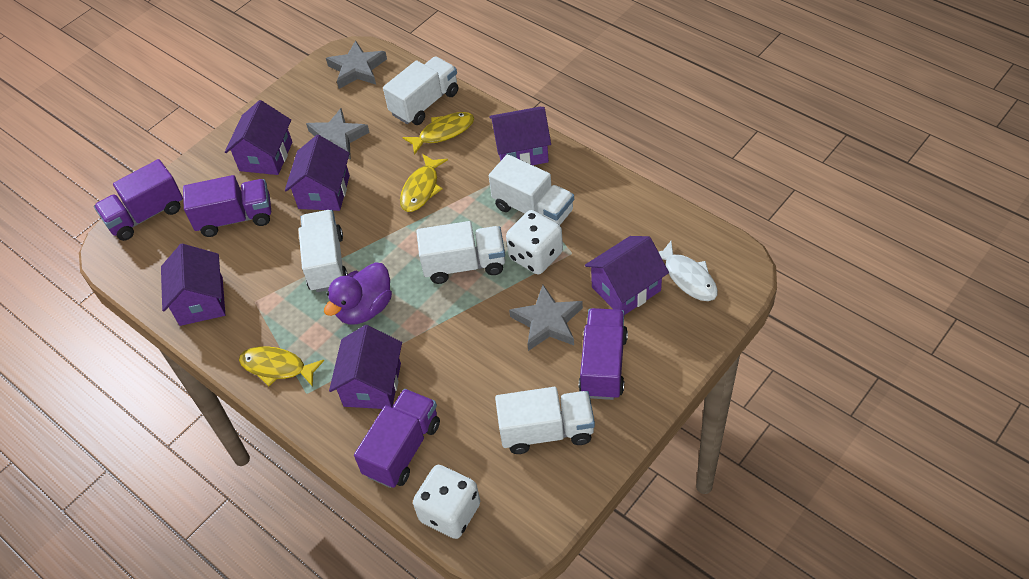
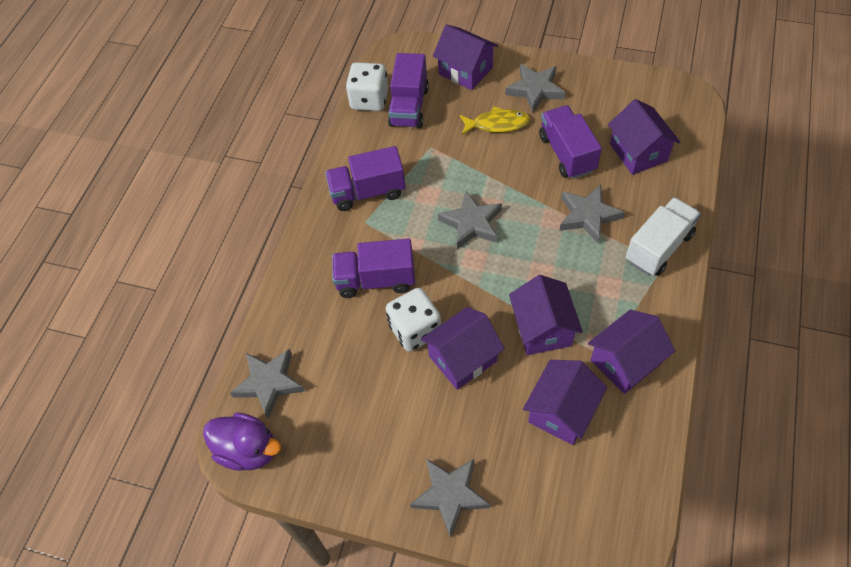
grey star: [306,108,370,160] [326,40,387,89] [509,285,583,351] = 3 -> [230,349,305,419] [410,459,491,538] [438,190,502,249] [505,64,565,113] [559,184,625,244] = 5
white fish: [658,241,718,301] = 1 -> none = 0
white truck: [299,210,348,292] [383,56,458,125] [416,221,505,284] [489,154,574,225] [495,387,595,454] = 5 -> [626,197,701,276] = 1
yellow fish: [239,346,324,387] [400,154,448,212] [402,112,474,155] = 3 -> [460,106,530,135] = 1

